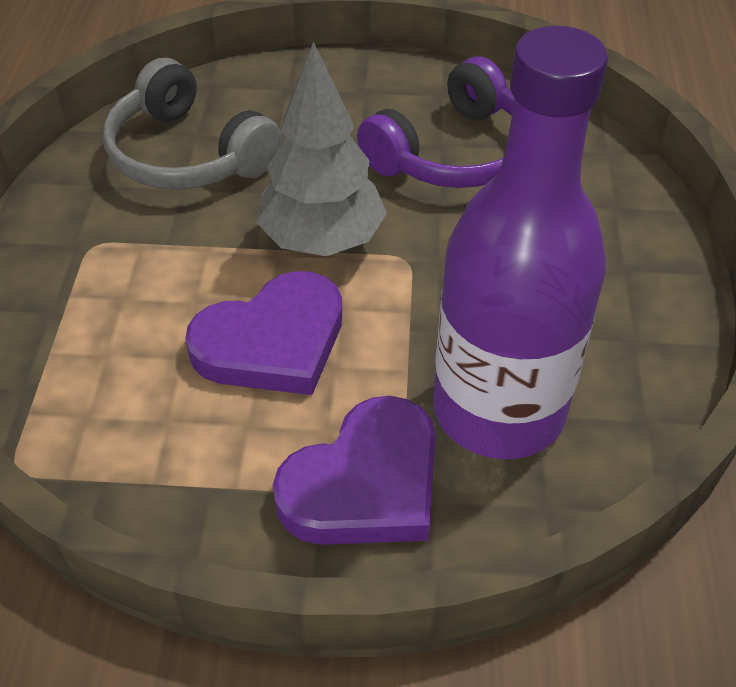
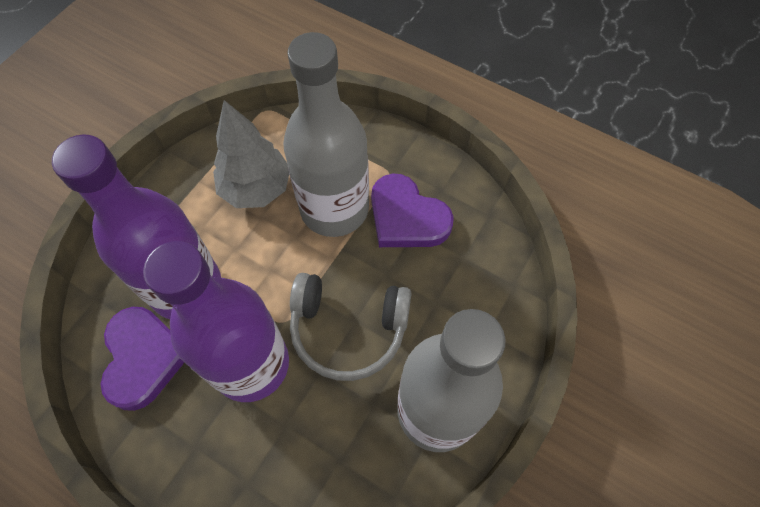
grey bottle: none = 0 -> [283,32,369,237] [397,309,505,452] = 2
purple bottle: [433,26,608,459] = 1 -> [52,135,221,319] [143,241,289,402] = 2
purple headphones: [357,56,514,188] = 1 -> none = 0

